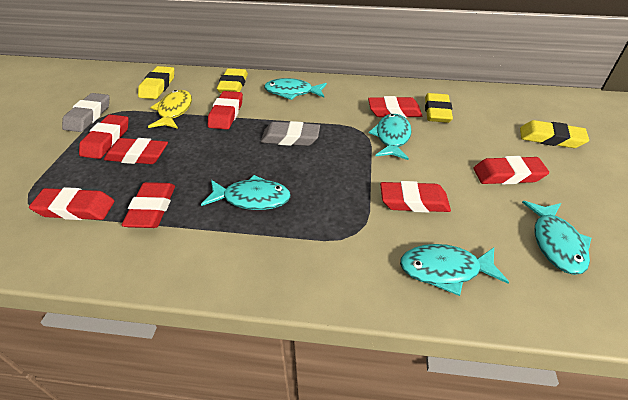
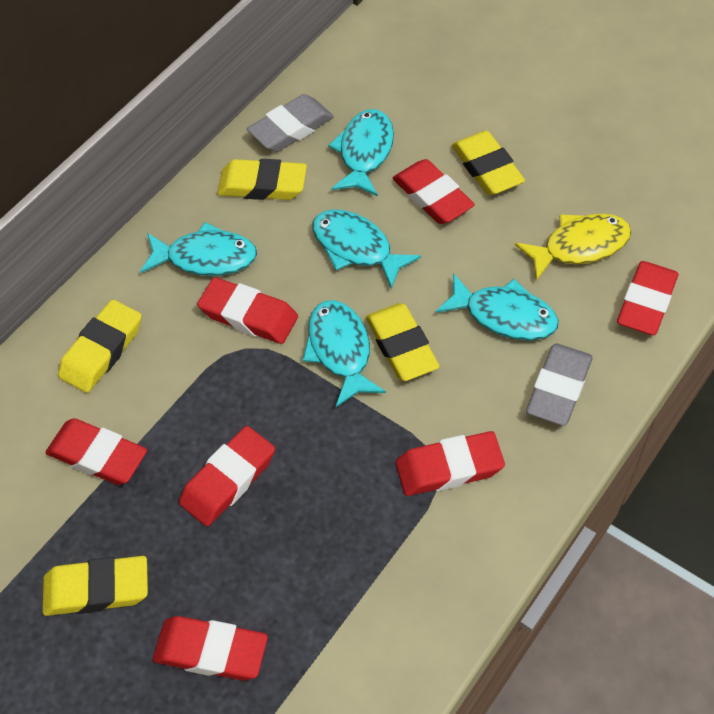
red eraser: [29,187,114,220] [79,114,129,159] [104,138,168,164] [121,182,175,228] [208,91,243,129] [368,96,422,118] [380,181,451,213] [473,156,549,185] = 8 -> [46,418,147,485] [153,616,268,681] [179,426,275,527] [197,277,298,344] [393,159,475,224] [396,431,505,496] [617,261,678,335] = 7
yellow eraser: [138,66,174,99] [217,69,248,93] [425,93,453,123] [520,120,589,148] = 4 -> [42,556,148,616] [58,299,142,393] [217,159,307,200] [366,303,440,381] [452,131,525,195] = 5

